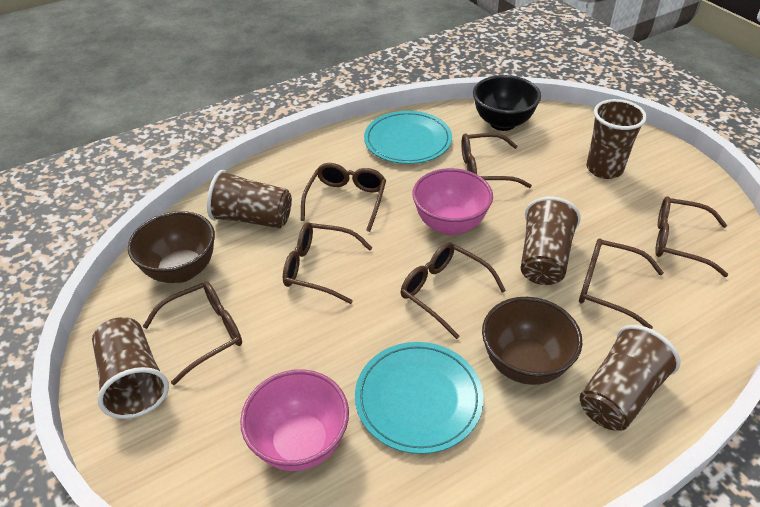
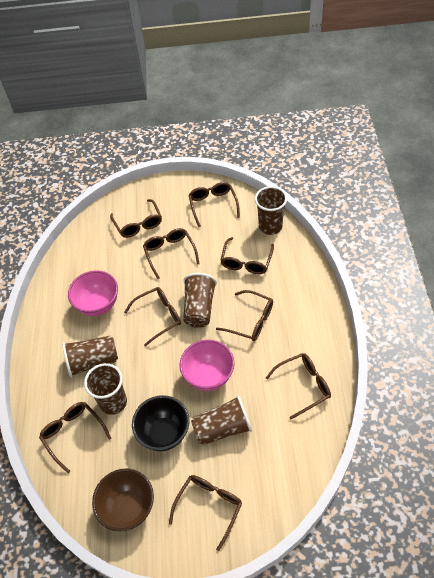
brown bowl: [128,211,215,283] [482,297,582,385] = 2 -> [92,469,154,531] = 1
brown glasses: [143,281,242,385] [283,222,372,304] [301,163,386,232] [401,242,506,339] [461,133,532,188] [579,239,664,329] [655,196,728,277] = 7 -> [39,402,112,473] [110,199,162,238] [124,287,181,347] [143,228,200,279] [169,475,242,551] [188,182,240,227] [216,290,273,341] [220,237,274,274] [266,353,331,419] = 9
turquoise plate: [355,342,484,454] [364,111,452,164] = 2 -> none = 0

